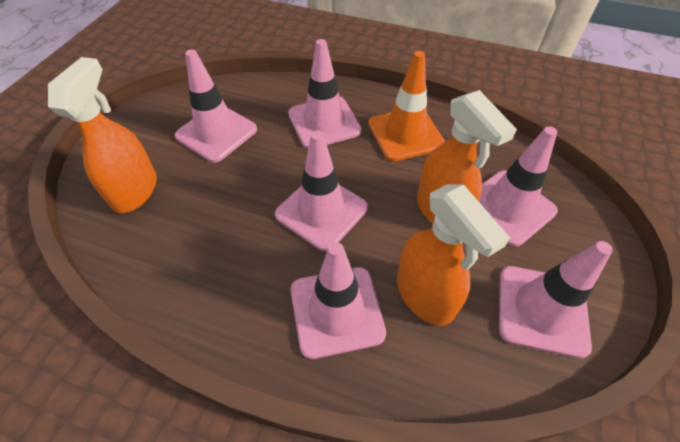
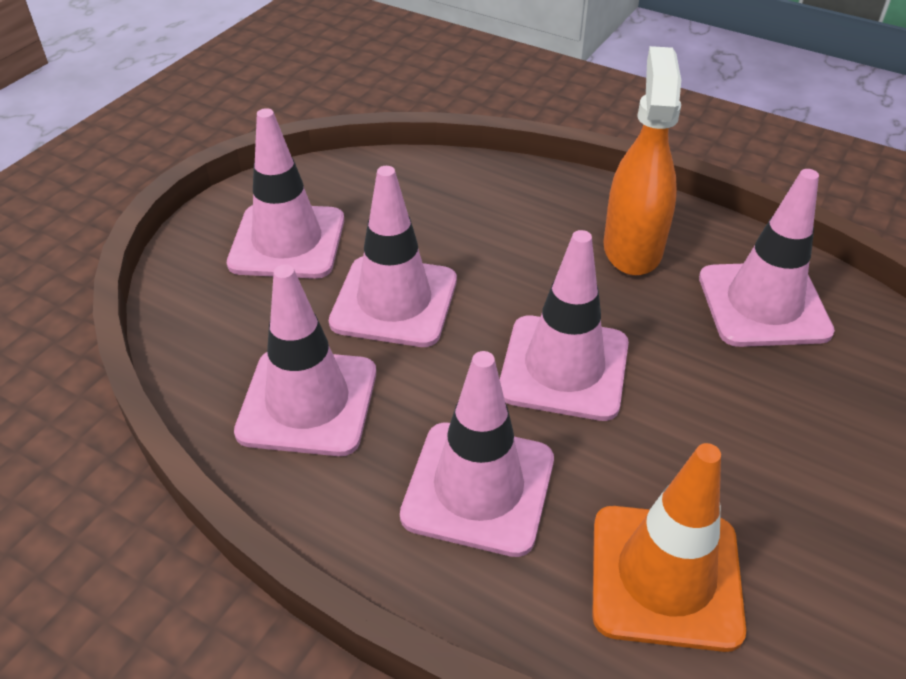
orange spray bottle: [48,57,157,213] [397,184,510,326] [417,90,517,224] = 3 -> [603,46,681,276] = 1

